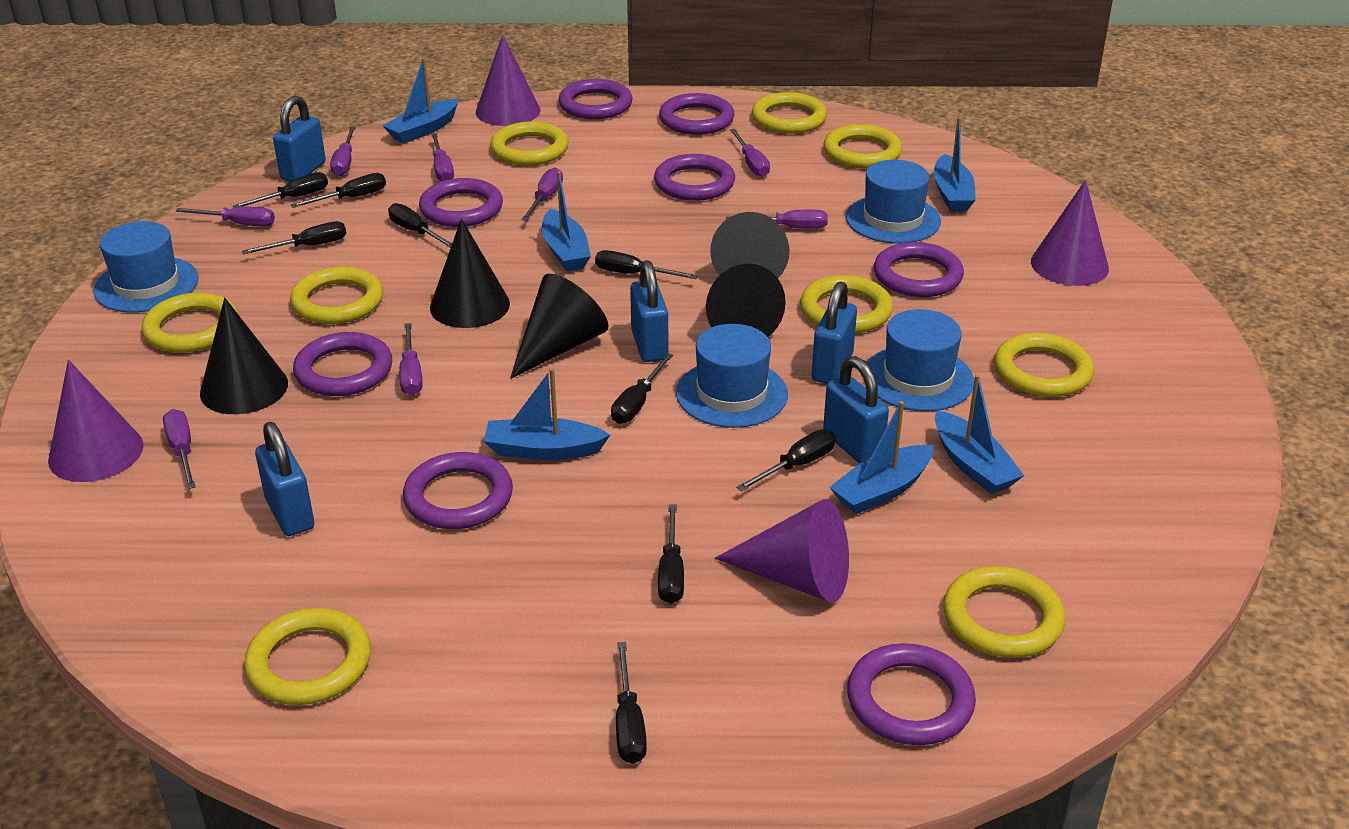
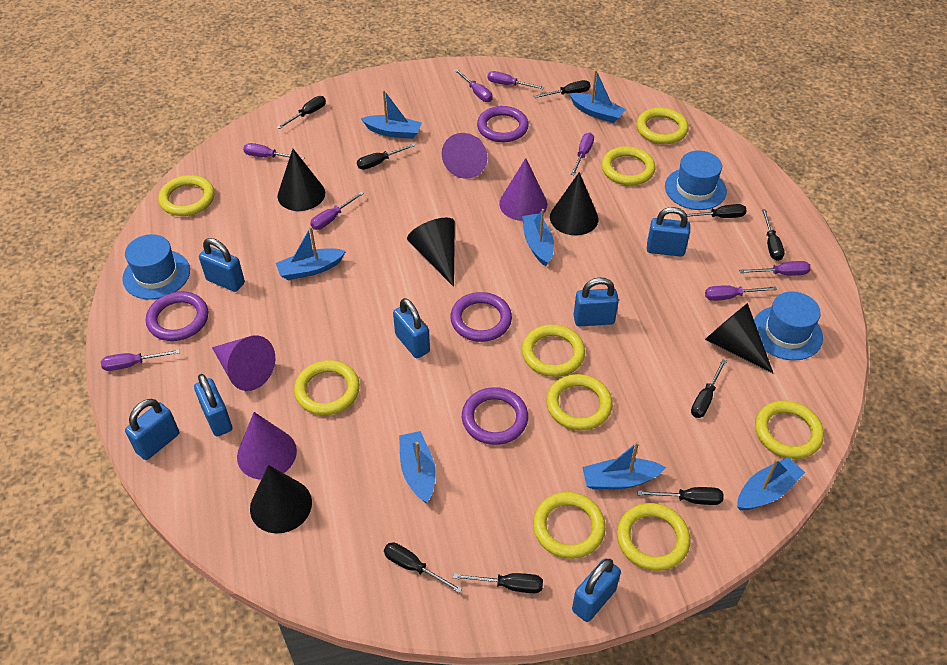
blue boat: [383,58,459,143] [484,368,610,460] [542,171,591,271] [829,401,934,514] [933,117,976,212] [935,375,1024,494] = 6 -> [276,227,346,280] [361,90,422,139] [399,431,435,503] [522,209,554,266] [569,70,626,123] [582,442,666,489] [737,457,805,510] = 7
blue hat: [93,221,198,312] [676,324,788,428] [846,160,941,244] [864,309,974,412] = 4 -> [122,234,190,300] [665,151,727,210] [754,291,823,361] = 3
blue padlock: [255,422,314,536] [273,96,326,181] [630,260,668,362] [812,282,857,384] [823,356,889,464] = 5 -> [125,399,179,460] [194,374,232,437] [199,238,245,292] [393,298,430,358] [572,559,621,622] [574,277,619,326] [647,207,690,257] = 7
purple ring: [293,332,392,396] [403,452,513,529] [419,178,503,227] [558,79,633,119] [654,154,735,201] [659,93,735,135] [847,643,976,745] [874,242,964,297] = 8 -> [146,292,208,341] [450,292,512,342] [462,387,528,445] [477,106,529,142] = 4

